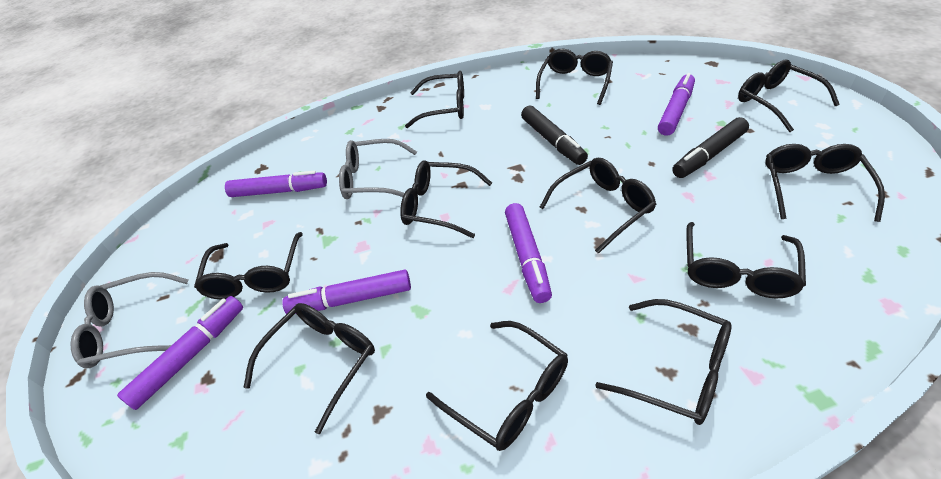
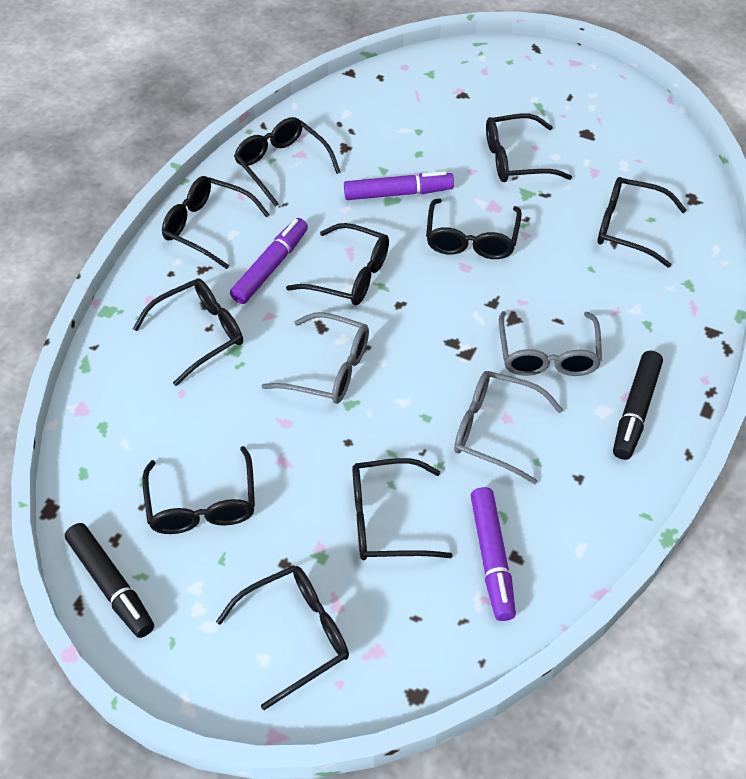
black glasses: [194,232,303,299] [243,303,375,434] [400,161,492,238] [405,71,464,128] [426,321,568,451] [536,49,613,105] [539,158,657,254] [595,299,732,425] [686,222,806,298] [738,60,840,132] [765,144,885,222] = 11 -> [133,278,243,386] [142,446,255,534] [162,176,270,269] [216,565,349,710] [234,117,340,207] [286,223,389,305] [352,458,453,560] [426,198,522,259] [486,114,572,182] [598,177,687,268] = 10
grey glasses: [71,272,189,368] [339,139,417,199] = 2 -> [262,312,369,404] [454,371,563,484] [499,311,602,376] = 3
purple marker: [117,296,243,410] [225,171,327,197] [282,270,411,314] [505,203,552,303] [658,73,695,136] = 5 -> [230,218,308,304] [344,171,454,200] [471,487,516,621] = 3

